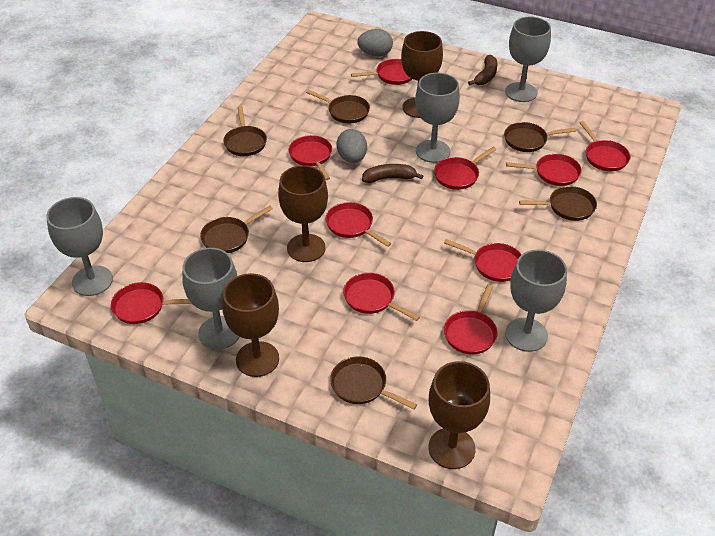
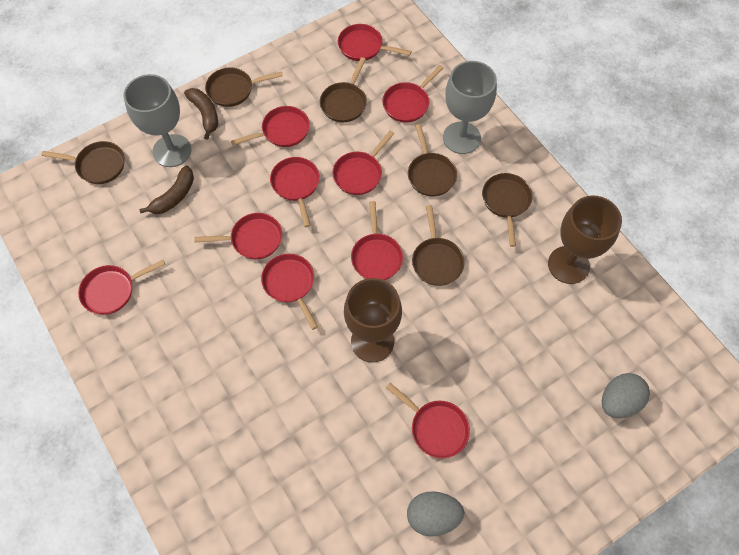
brown goblet: [222,273,279,377] [278,165,328,262] [401,31,443,118] [428,361,490,469] = 4 -> [344,278,402,363] [548,195,622,284] = 2
grey goblet: [46,197,113,296] [182,248,239,350] [415,73,460,163] [505,17,551,102] [505,250,567,352] = 5 -> [124,74,191,167] [443,61,497,154] = 2

